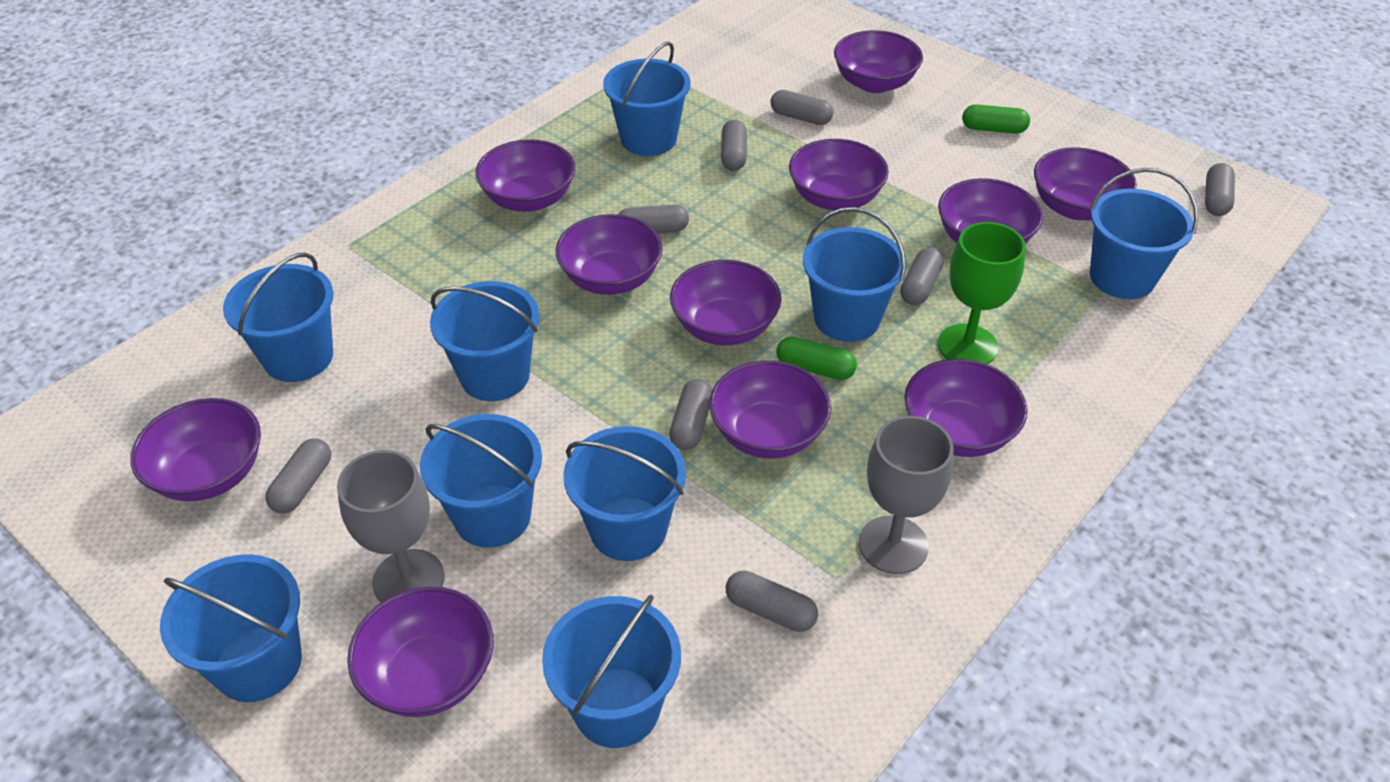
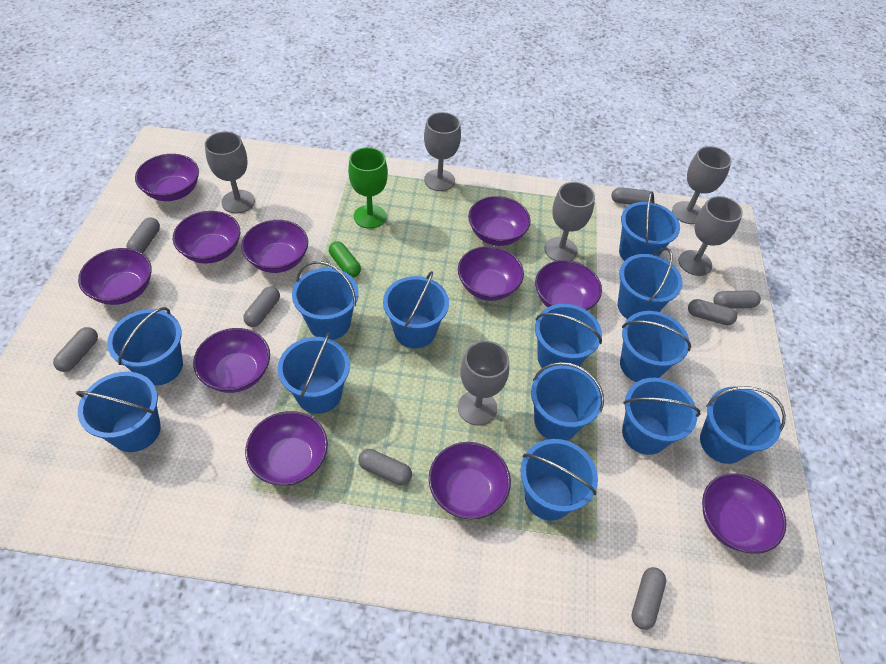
blue bucket: [160,554,302,702] [223,252,333,382] [420,414,542,548] [430,281,539,401] [542,595,681,748] [564,426,686,561] [603,41,691,156] [803,207,907,342] [1090,168,1198,299] = 9 -> [76,372,161,452] [107,307,183,386] [278,332,350,414] [292,261,359,340] [383,271,449,349] [520,439,598,521] [531,362,604,441] [535,304,602,368] [618,248,683,319] [619,191,680,261] [620,311,691,382] [622,378,700,455] [700,386,786,464] = 13
green capsule: [776,337,857,380] [962,104,1030,134] = 2 -> [329,241,361,278] = 1
grey goblet: [337,450,445,602] [859,416,954,574] = 2 -> [205,132,255,214] [424,112,461,191] [458,341,509,426] [544,182,595,261] [672,146,732,224] [678,196,743,276] = 6

